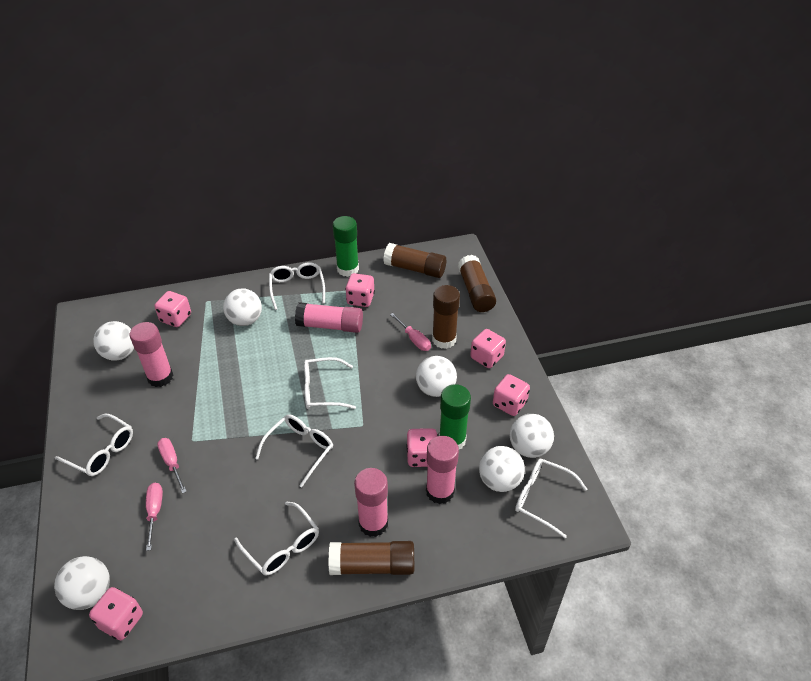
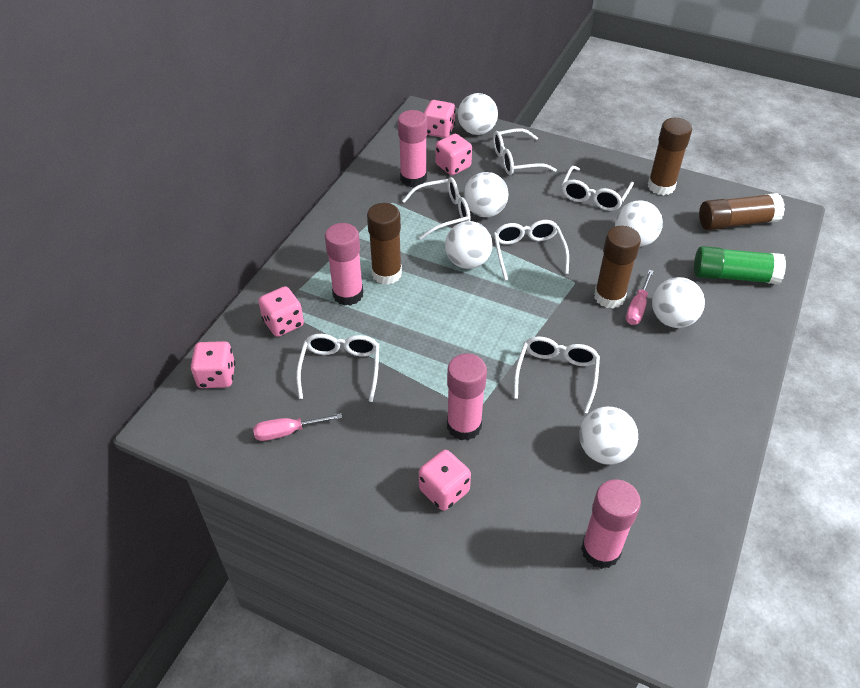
green glue stick: [333,216,359,277] [439,384,471,449] = 2 -> [694,246,786,284] = 1
pink dice: [89,587,143,640] [154,291,191,327] [345,273,375,307] [406,428,438,467] [470,329,506,368] [493,374,530,416] = 6 -> [191,341,235,388] [258,286,304,337] [419,450,471,511] [424,100,456,138] [435,134,472,175] = 5
pink screwdriver: [146,483,163,551] [157,438,187,493] [390,313,431,351] = 3 -> [253,413,342,441] [626,270,654,325] = 2

